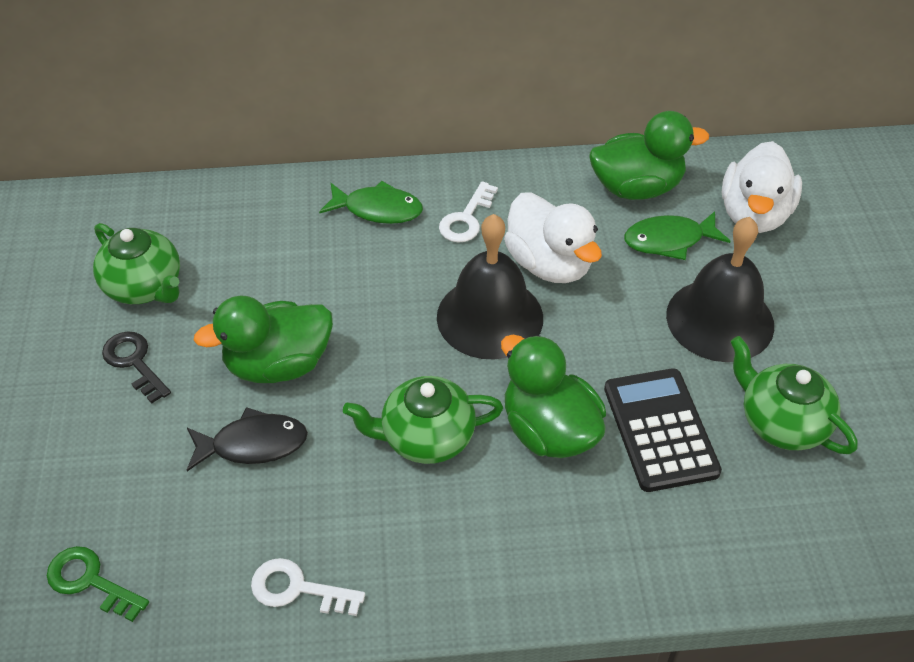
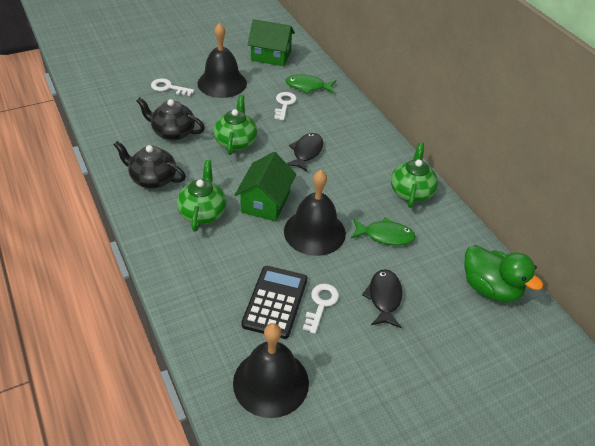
black bell: [437,214,543,359] [666,217,774,362] = 2 -> [198,23,247,98] [233,323,309,418] [284,170,346,256] = 3
black fish: [187,407,308,471] = 1 -> [287,133,323,172] [362,269,402,328] = 2
black key: [102,331,171,404] = 1 -> none = 0
black teapot: none = 0 -> [114,141,186,189] [136,97,205,141] = 2
green duck: [193,296,333,383] [501,334,606,458] [590,111,709,200] = 3 -> [465,245,543,302] = 1
green house: none = 0 -> [235,152,296,222] [248,19,295,66] = 2
green key: [47,546,149,622] = 1 -> none = 0
white duck: [504,192,602,283] [722,141,802,233] = 2 -> none = 0
white key: [251,558,365,616] [439,181,498,243] = 2 -> [151,78,194,96] [274,92,297,120] [303,284,339,334] = 3

